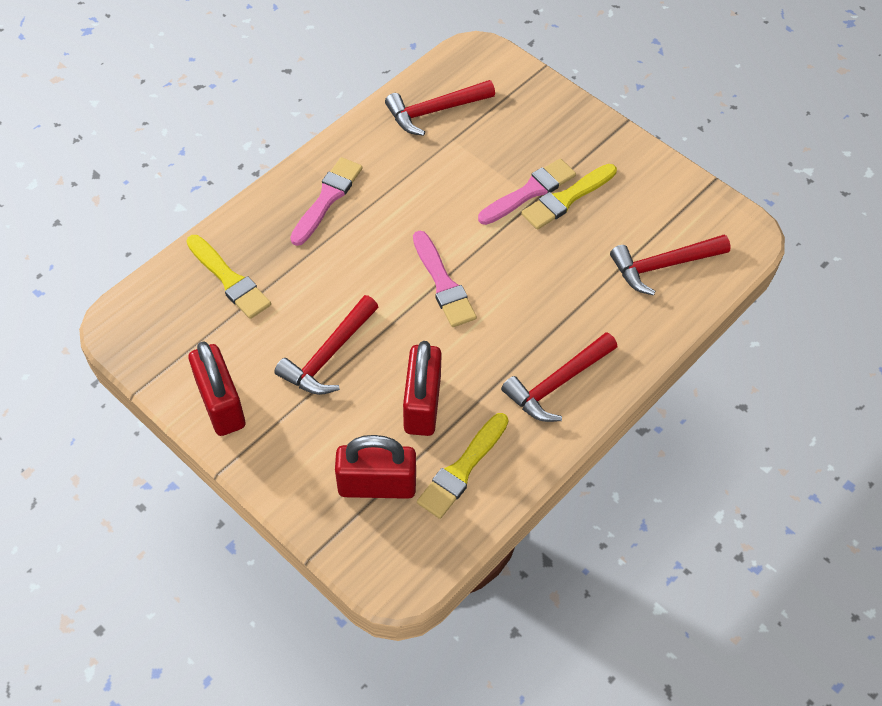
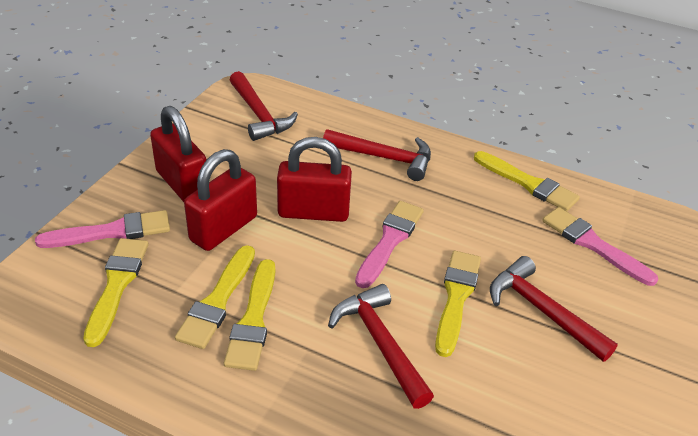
yellow brush: [186,235,271,319] [417,413,509,519] [521,164,617,230] = 3 -> [83,238,149,347] [175,245,255,349] [224,259,275,371] [435,251,481,357] [474,151,580,211] = 5

